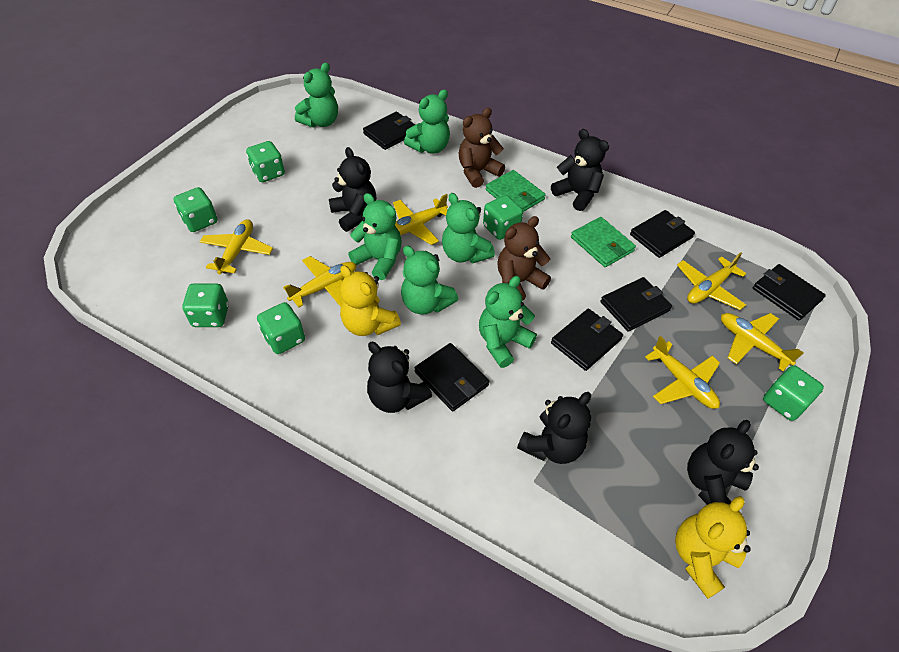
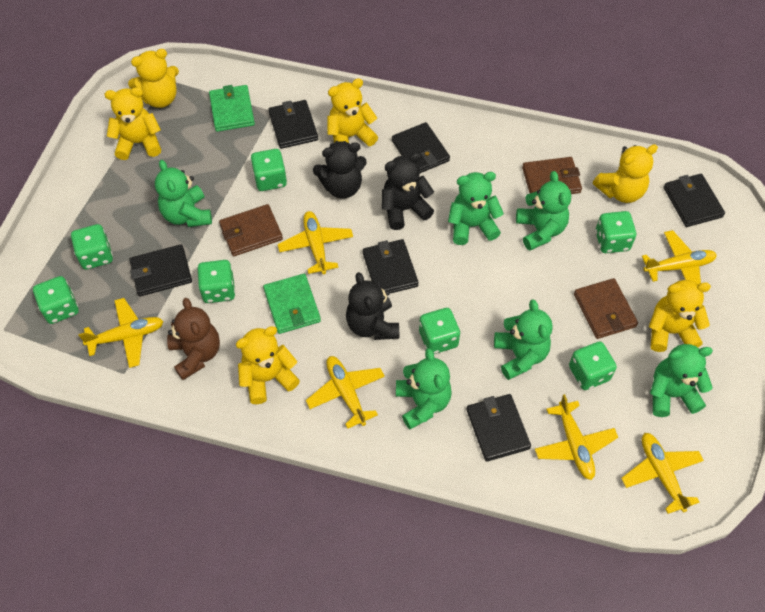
black teddy bear: [329,147,376,232] [367,342,432,413] [517,392,591,464] [551,129,609,211] [687,420,759,505] = 5 -> [313,141,367,198] [346,272,399,340] [382,153,434,230] = 3
brown teddy bear: [458,108,505,188] [497,216,551,301] = 2 -> [167,298,220,380] = 1
brown wallet: none = 0 -> [219,204,283,256] [522,157,582,194] [574,278,638,339] = 3
green dice: [173,187,217,232] [182,283,229,327] [246,141,285,182] [257,302,305,354] [483,195,523,240] [763,365,824,421] = 6 -> [33,276,79,324] [71,224,113,270] [198,260,235,303] [251,149,287,191] [419,308,460,354] [569,341,617,390] [595,211,636,253] = 7
yellow teddy bear: [340,265,401,336] [675,496,751,599] = 2 -> [105,87,161,160] [128,49,179,108] [236,326,300,404] [327,78,378,146] [593,144,658,203] [649,280,711,352] = 6

